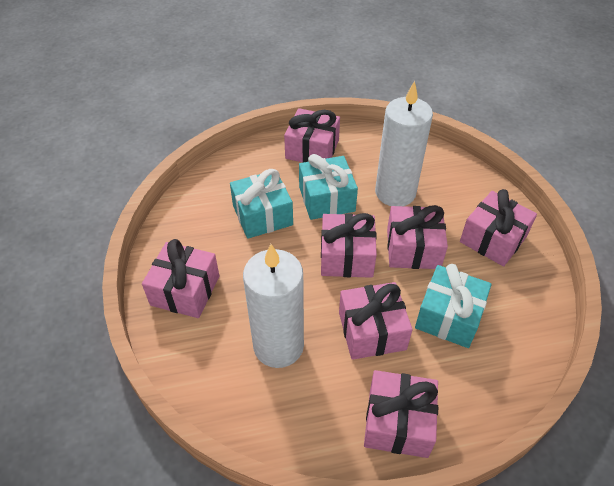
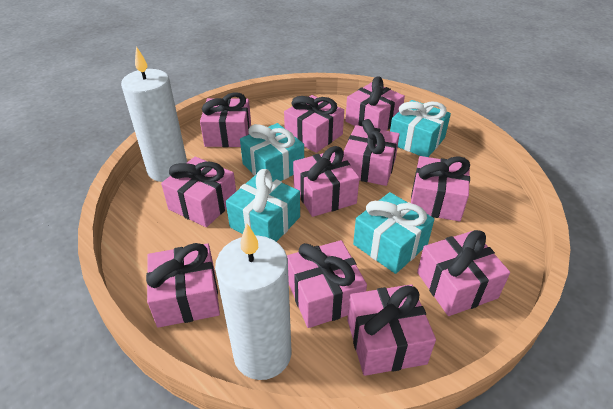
pink gift: [142,239,219,318] [284,108,340,163] [321,213,377,278] [339,282,413,360] [364,370,438,458] [387,205,448,269] [460,189,537,267] = 7 -> [146,243,220,328] [161,157,236,227] [200,92,251,147] [284,95,344,153] [287,240,367,328] [293,146,359,217] [343,119,400,186] [345,76,405,131] [347,284,436,376] [411,156,470,222] [417,230,510,316] = 11
turquoise gift: [230,169,293,239] [299,154,358,220] [415,264,492,348] = 3 -> [226,169,300,242] [240,123,304,181] [353,192,434,274] [390,100,451,157] = 4

